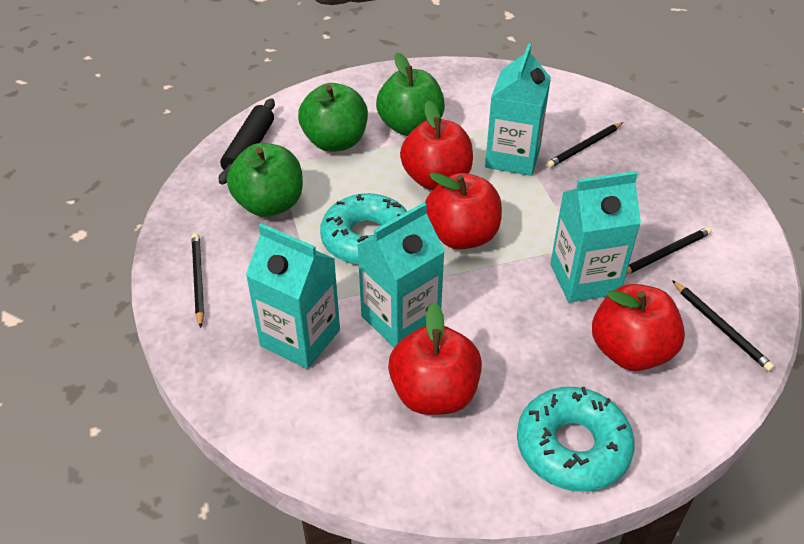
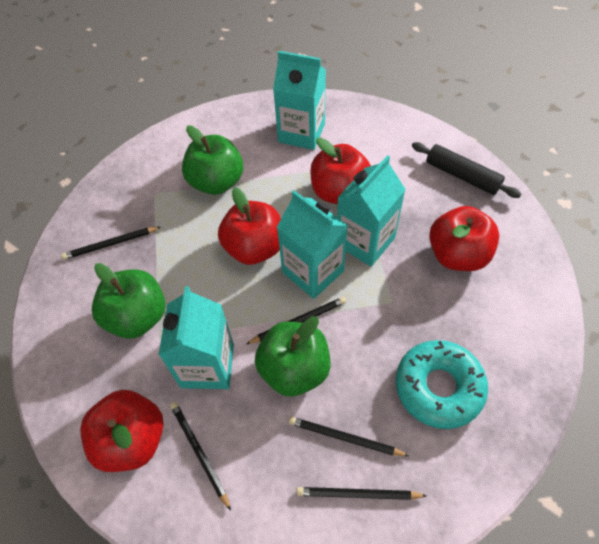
black pencil: [191,233,204,328] [546,122,623,168] [626,227,712,274] [672,280,775,372] = 4 -> [61,227,160,260] [170,402,231,511] [246,297,346,344] [289,417,409,456] [296,487,427,500] = 5
turquoise donut: [320,193,407,265] [517,387,635,492] = 2 -> [396,340,488,429] = 1

